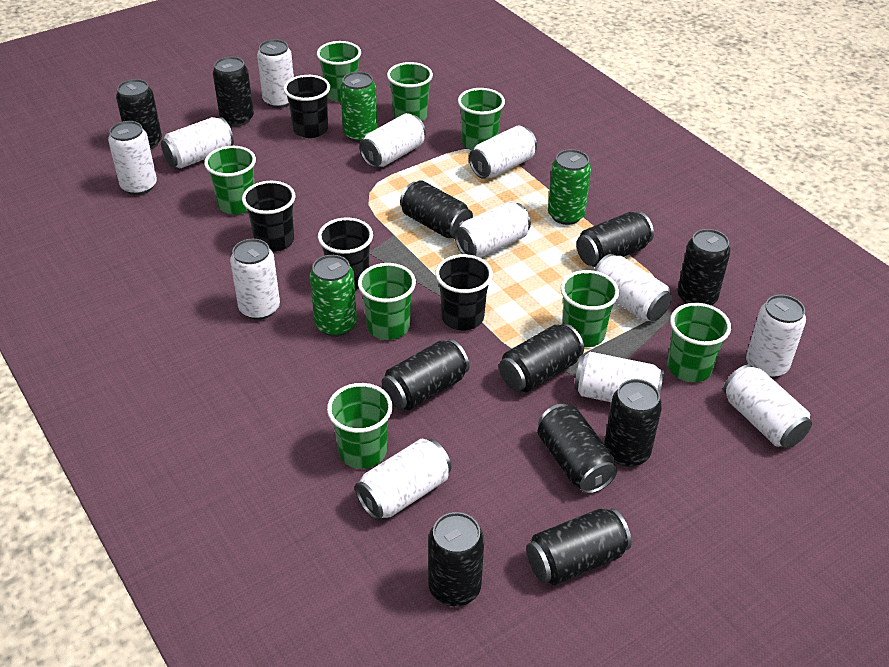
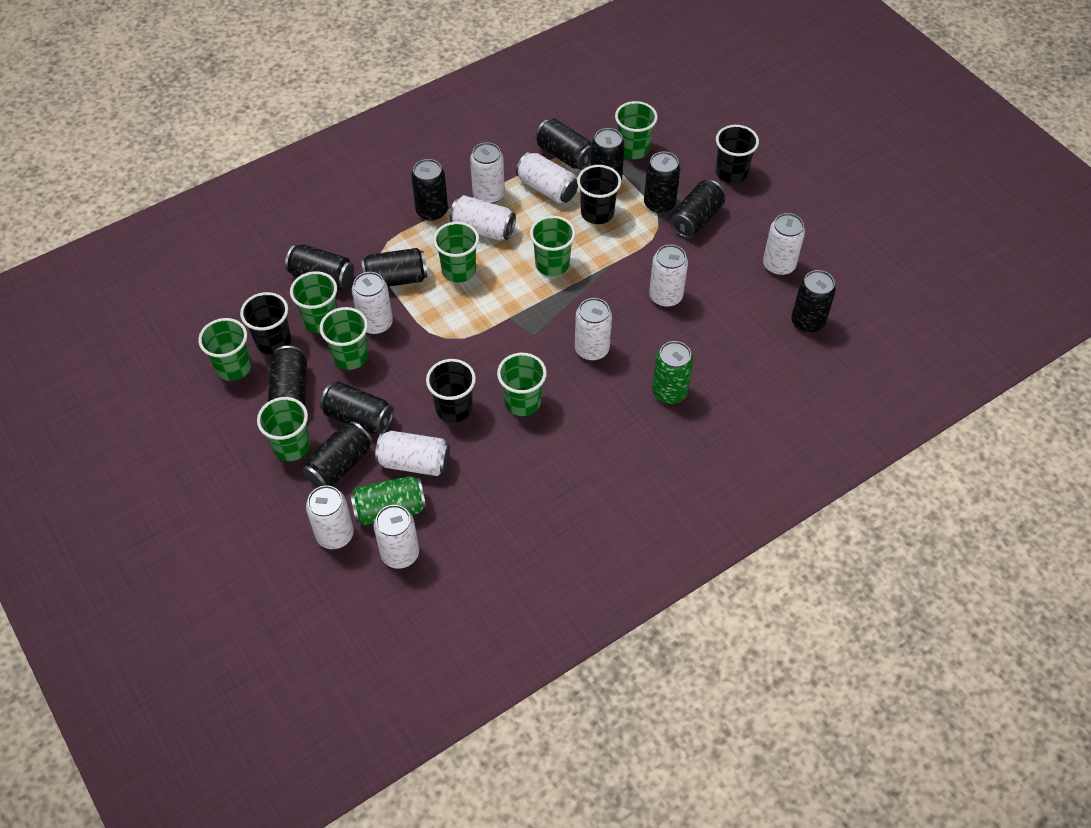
green can: [310,255,357,337] [340,72,378,142] [548,149,591,225] = 3 -> [350,476,426,525] [652,341,693,404] = 2
white can: [108,121,157,195] [161,117,234,168] [230,239,280,320] [257,39,294,108] [355,439,451,520] [359,113,426,168] [455,201,531,258] [469,126,537,179] [574,352,664,402] [594,254,672,322] [723,364,812,448] [746,295,806,378] = 12 -> [306,486,354,549] [352,272,393,334] [374,505,419,569] [375,431,450,476] [450,195,516,240] [470,142,505,204] [516,152,578,203] [575,298,612,361] [649,245,688,307] [763,213,805,276] = 10

